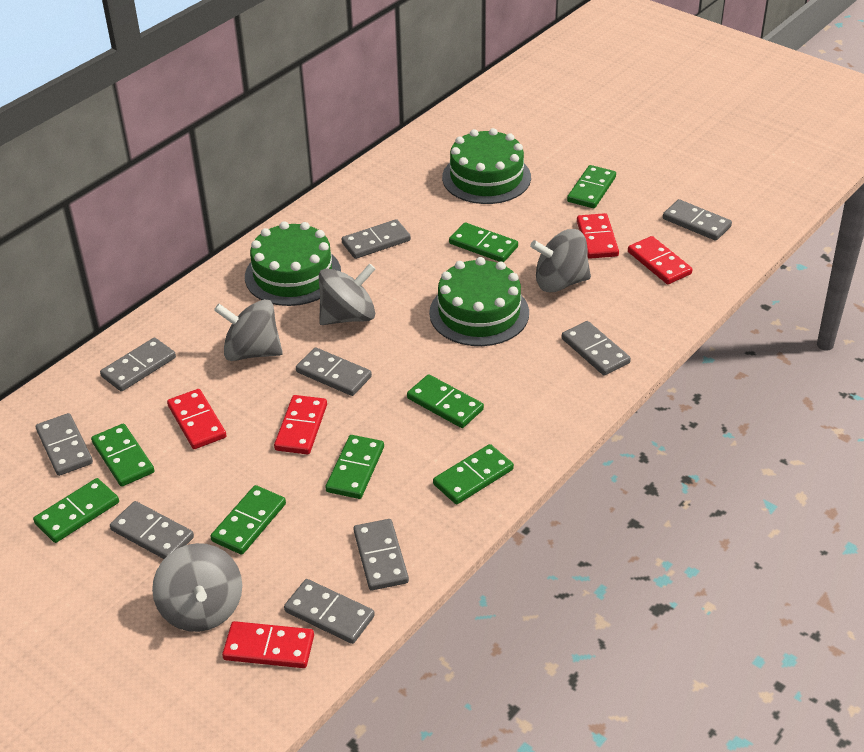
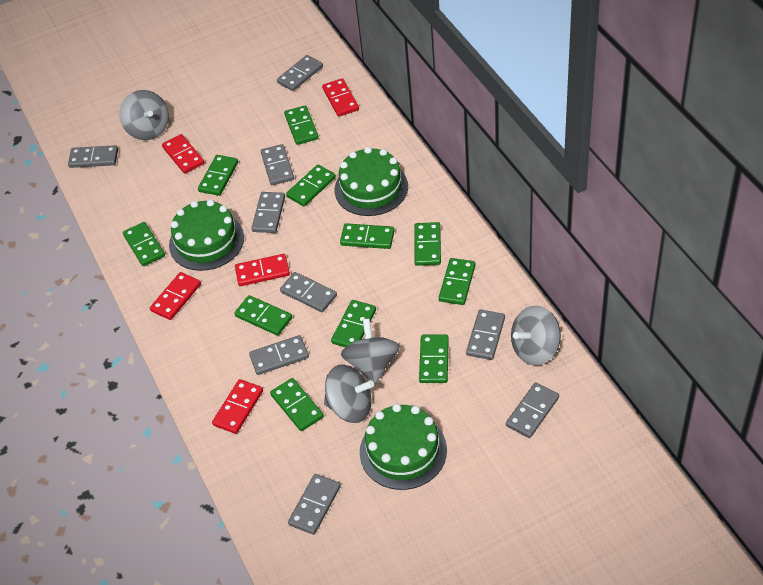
green domino: [33,478,119,543] [91,424,155,487] [210,485,286,555] [325,435,384,499] [407,374,484,428] [433,444,514,504] [449,223,518,262] [567,165,616,208] = 8 -> [123,222,165,266] [198,155,238,196] [234,295,292,336] [270,378,324,431] [284,105,319,145] [286,165,336,207] [331,300,376,347] [340,223,395,249] [414,222,441,266] [419,334,449,383] [439,258,475,305] = 11

